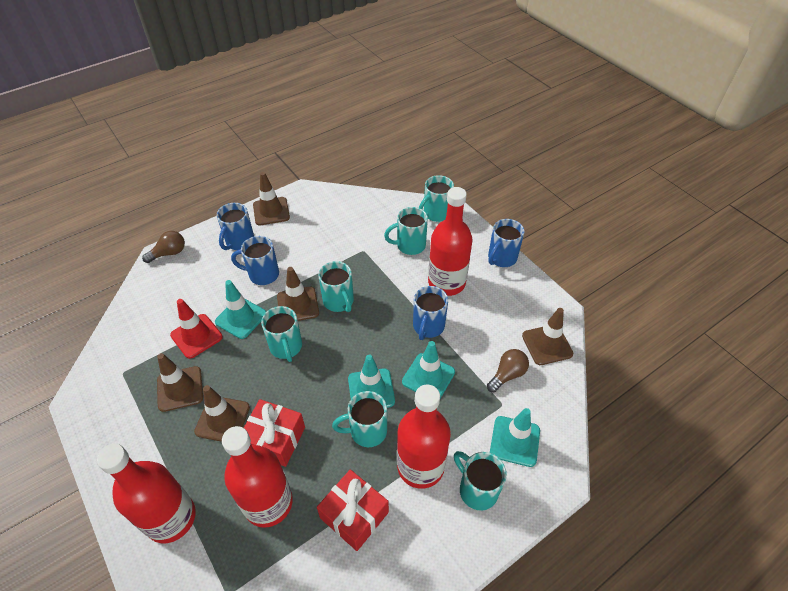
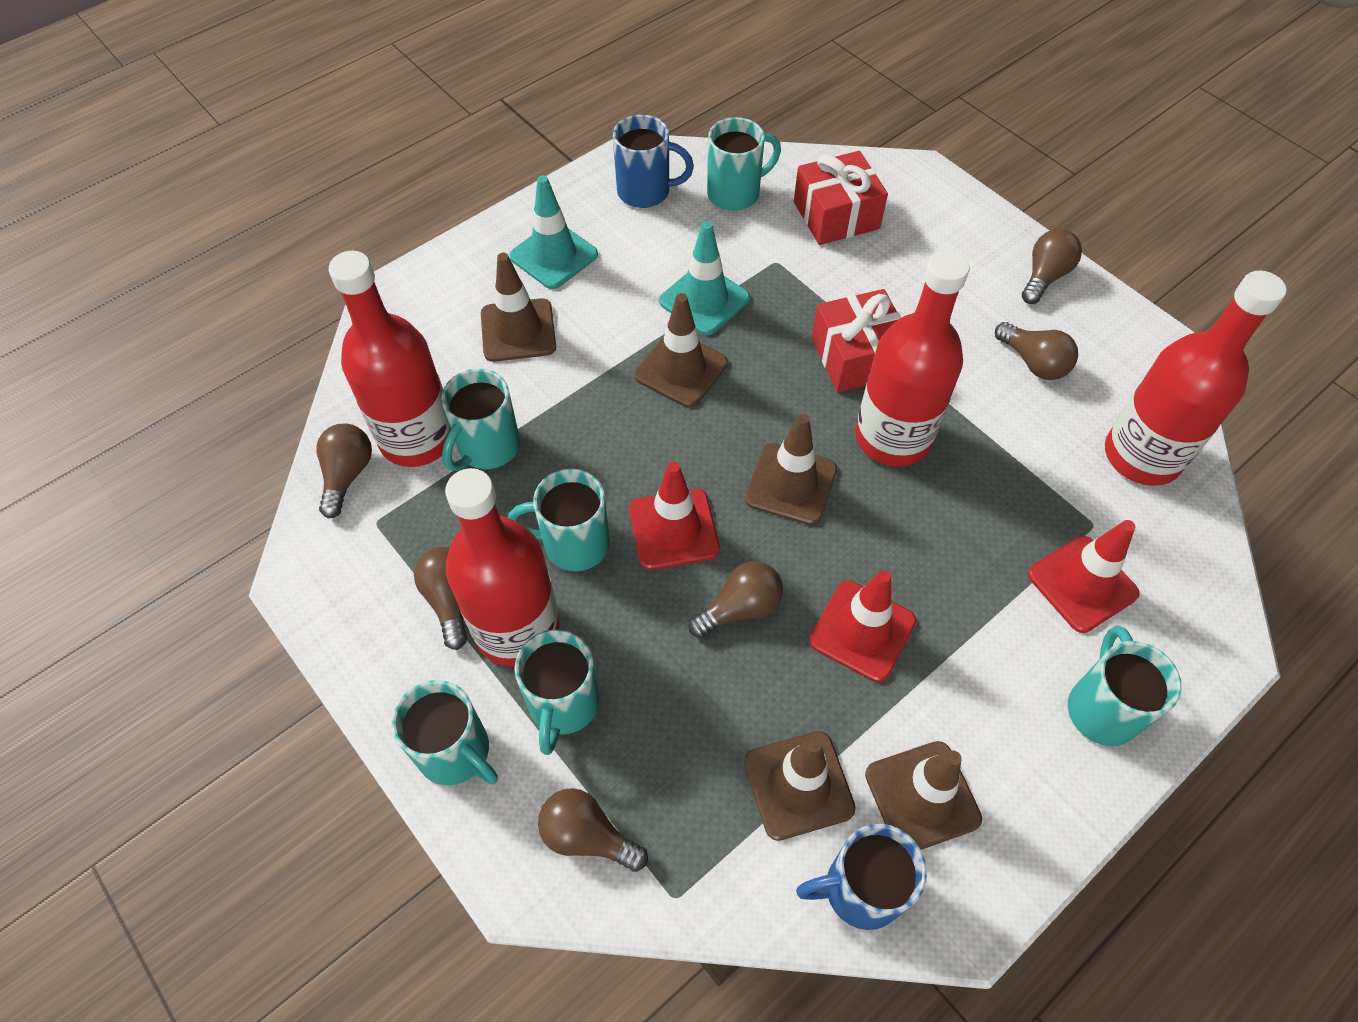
blue mug: [217,203,254,250] [231,236,279,285] [413,286,448,340] [488,219,524,267] = 4 -> [613,115,694,208] [796,824,927,930] = 2
brown light bulb: [142,231,185,263] [487,349,529,392] = 2 -> [316,424,372,518] [414,547,467,650] [538,788,648,872] [688,561,783,638] [995,322,1078,380] [1022,229,1082,304] = 6
red traffic cone: [170,299,223,359] = 1 -> [629,462,720,570] [809,570,916,682] [1028,520,1140,633] = 3
turquoise traffic cone: [215,280,266,339] [348,355,395,408] [402,341,455,399] [490,408,540,467] = 4 -> [509,175,598,289] [659,221,750,335] = 2

